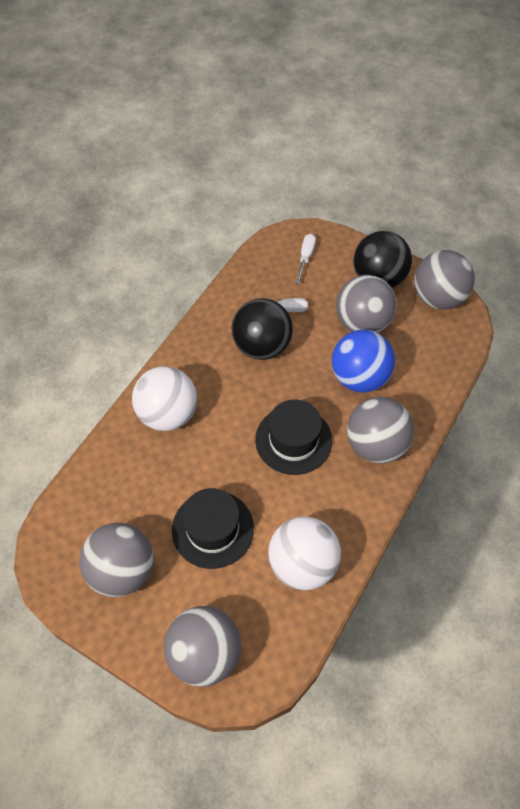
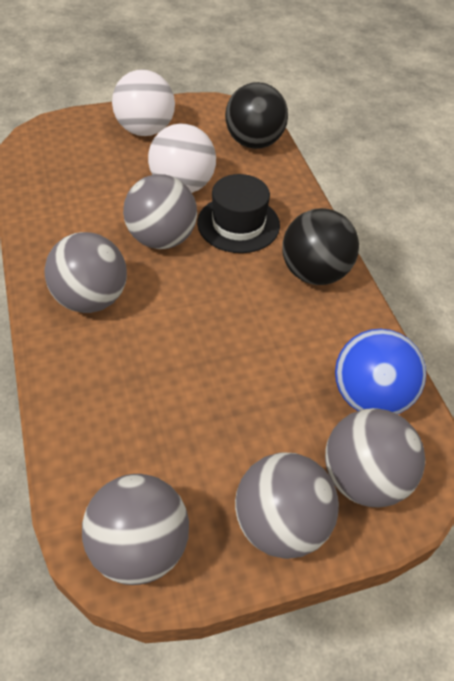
black hat: [172,488,254,569] [255,399,332,475] = 2 -> [197,174,280,253] = 1
white screwdriver: [242,298,308,312] [296,234,316,284] = 2 -> none = 0

